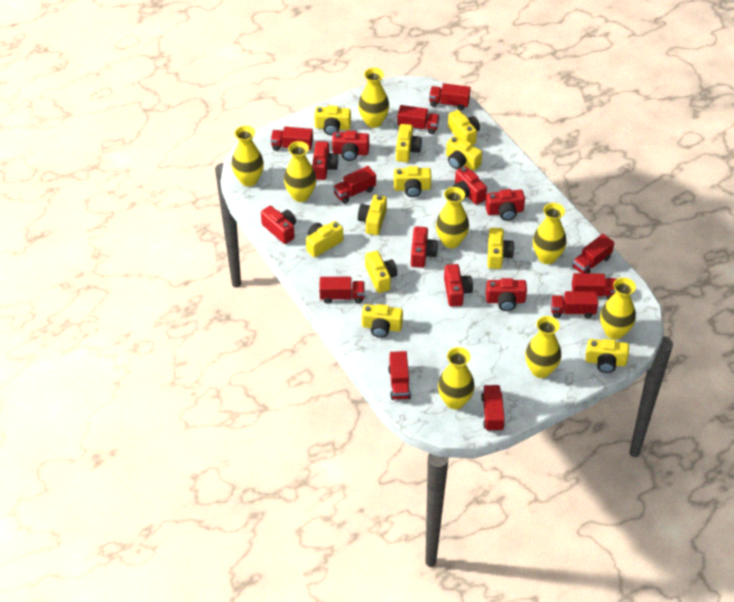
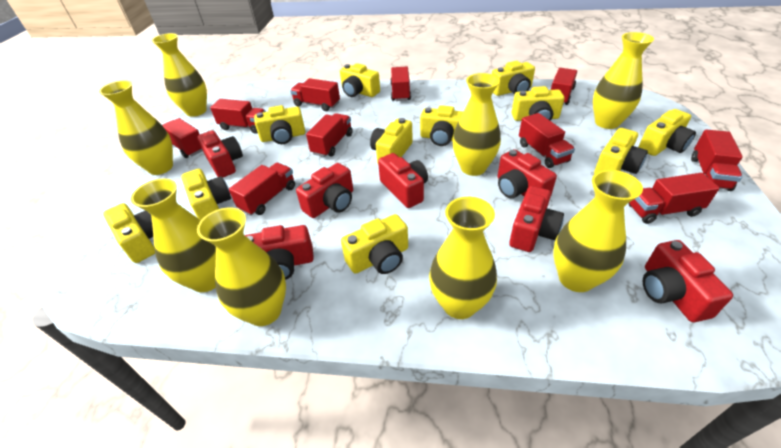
red camera: [261,206,296,244] [312,141,339,180] [332,131,369,161] [411,226,438,268] [444,264,473,307] [453,166,487,205] [485,189,525,221] [486,278,527,311] = 8 -> [197,130,243,178] [245,225,314,280] [296,163,353,218] [378,153,428,208] [498,149,557,198] [509,186,564,252] [643,240,733,322] = 7

